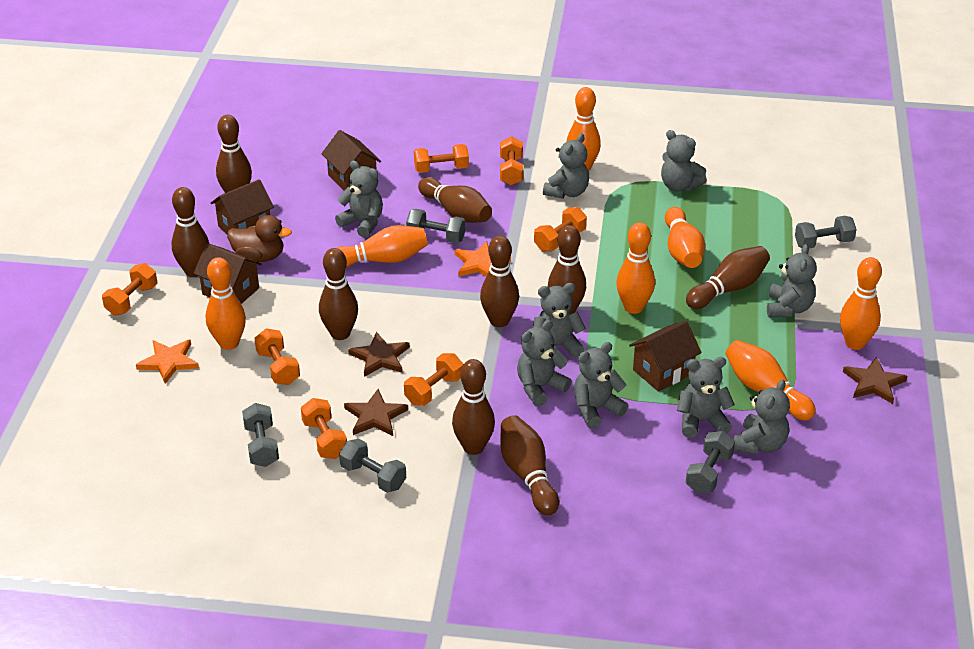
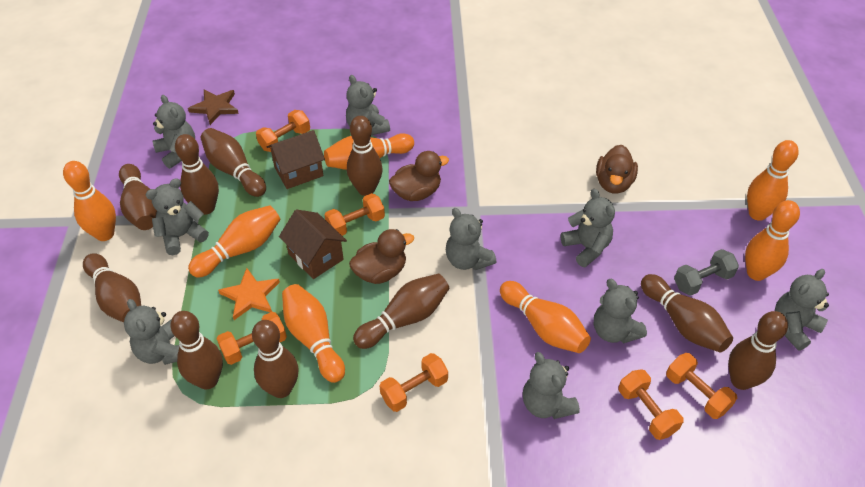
brown bowling pin: [171,187,209,277] [216,115,252,193] [319,248,358,340] [418,177,492,223] [452,359,495,455] [480,236,519,327] [500,415,559,515] [548,225,586,314] [686,246,770,309] = 9 -> [83,253,141,322] [119,164,157,230] [170,311,223,389] [175,134,219,215] [200,128,266,197] [252,320,299,398] [347,116,383,196] [353,274,449,349] [641,274,733,352] [728,311,788,390] = 10
brown duck: [227,215,292,262] = 1 -> [349,229,414,284] [389,151,449,201] [596,145,638,194] = 3
brown house: [194,243,262,304] [211,179,274,234] [321,130,381,191] [629,321,702,392] = 4 -> [267,130,325,189] [279,209,347,279] = 2
brown star: [344,389,408,436] [348,332,410,377] [843,357,907,404] = 3 -> [188,89,239,125] = 1
grey dumbbell: [242,403,279,467] [339,439,406,493] [406,209,466,243] [686,431,735,493] [795,216,857,248] = 5 -> [674,249,739,296] = 1
orange dumbbell: [102,263,157,316] [254,329,300,385] [301,398,347,459] [404,353,463,406] [414,144,469,173] [500,136,523,186] [534,207,587,251] = 7 -> [217,312,287,365] [256,110,310,152] [324,193,385,236] [380,353,448,412] [618,369,683,440] [666,353,737,419] = 6
orange star: [136,340,199,384] [455,241,511,277] = 2 -> [218,268,280,320] = 1

